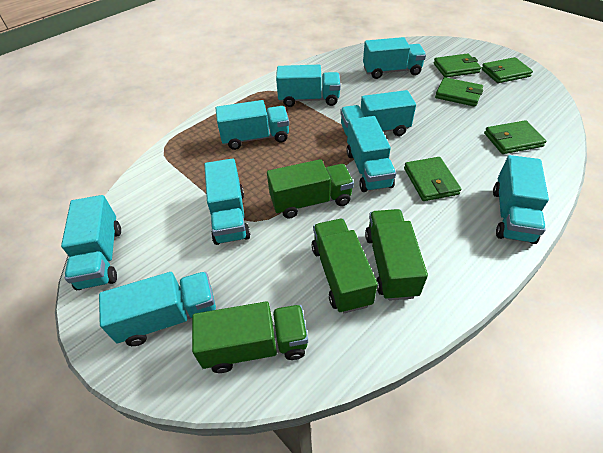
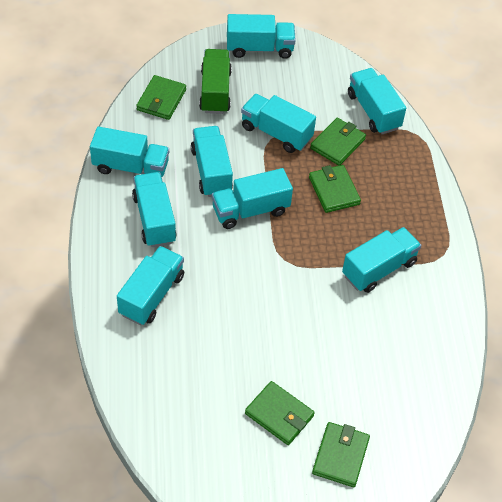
green truck: [192,302,308,373] [267,159,354,219] [312,219,378,313] [365,209,428,301] = 4 -> [199,49,232,114] = 1

